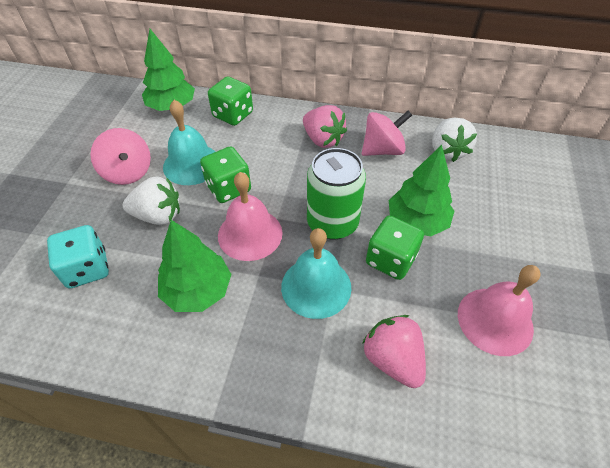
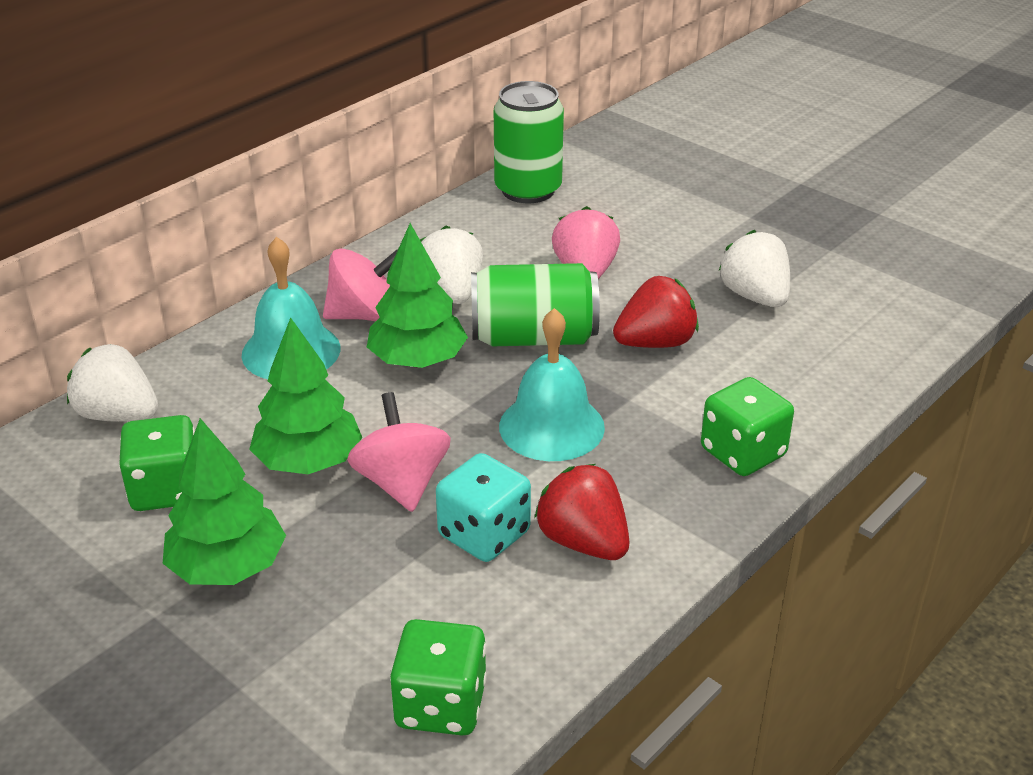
green can: [307,148,366,240] = 1 -> [471,263,600,346] [494,81,564,203] = 2
pink bell: [218,172,282,261] [458,265,541,356] = 2 -> none = 0
pink strawberry: [303,105,347,148] [362,315,426,388] = 2 -> [552,206,620,279] = 1
red strawberry: none = 0 -> [534,464,630,560] [613,276,699,348] = 2
white strawberry: [123,177,180,225] [432,118,477,162] = 2 -> [67,344,158,422] [420,225,483,304] [718,230,790,307] = 3

